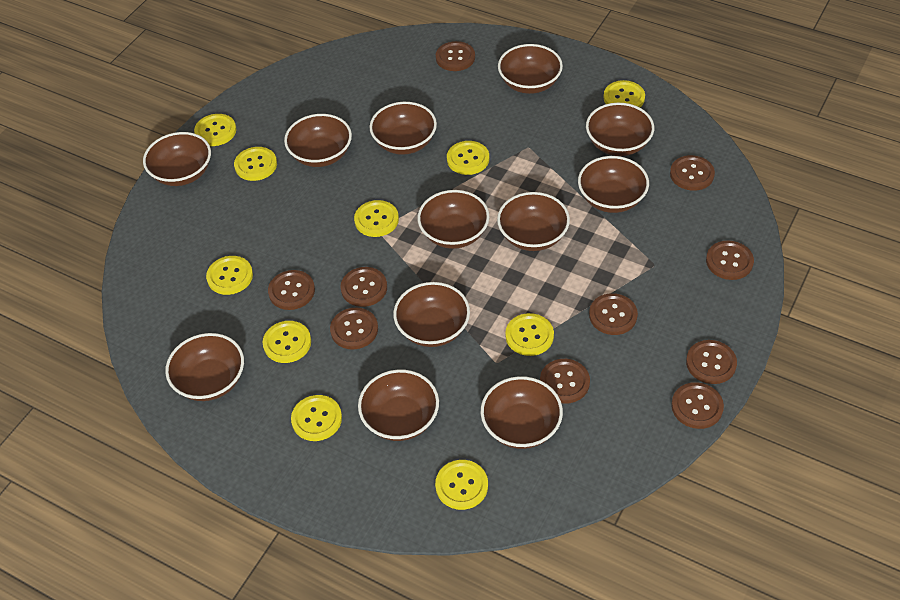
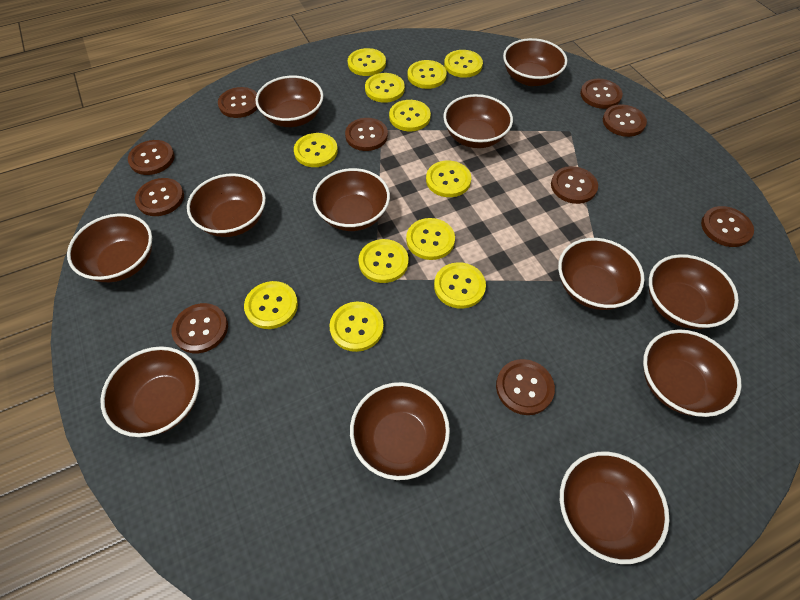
yellow button: [194,114,236,146] [206,256,253,295] [234,147,277,181] [263,321,311,363] [291,395,342,441] [354,200,399,237] [435,460,488,510] [447,141,489,175] [505,313,554,356] [603,80,645,107] = 10 -> [244,281,298,329] [294,133,338,167] [329,302,384,352] [348,48,386,76] [358,239,408,283] [365,73,405,103] [389,100,431,131] [406,218,455,260] [408,60,447,89] [426,160,471,197] [434,262,486,309] [444,50,483,78] = 12

